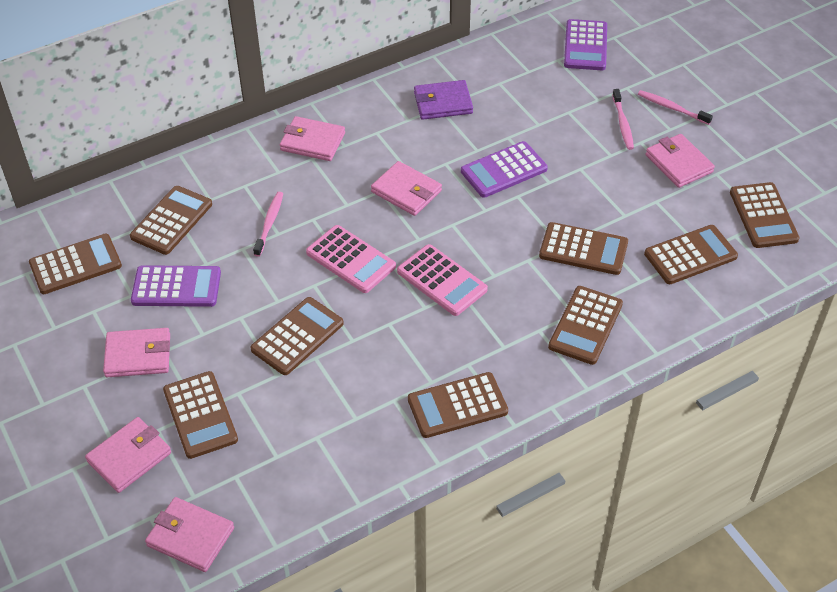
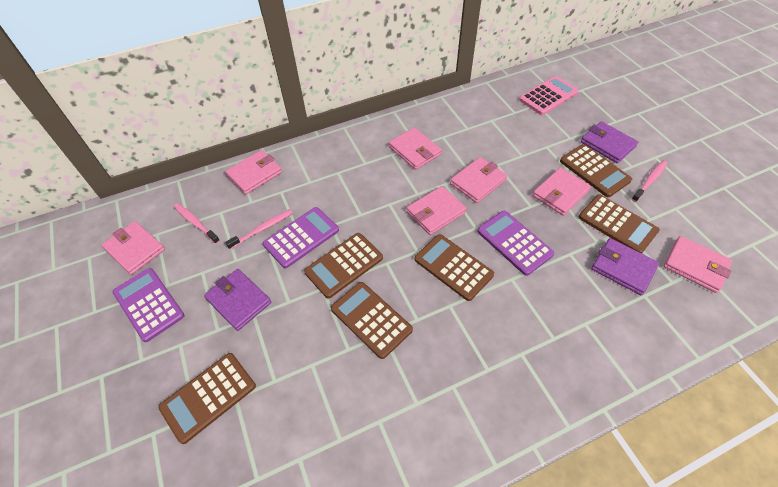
brown calculator: [29,234,122,294] [130,186,212,255] [163,371,238,459] [250,297,344,375] [408,372,508,438] [539,222,628,275] [548,286,623,365] [644,225,738,284] [730,182,800,248] = 9 -> [159,353,256,444] [304,233,383,298] [331,282,413,359] [415,234,494,301] [560,144,632,197] [579,195,660,253] = 6
pink calculator: [306,225,396,293] [397,244,488,316] = 2 -> [519,76,579,115] = 1
pink wallet: [85,417,171,493] [103,328,170,377] [145,497,234,572] [280,116,345,161] [371,161,442,216] [646,134,715,188] = 6 -> [101,221,165,275] [225,150,282,194] [389,127,442,170] [407,186,467,235] [450,157,507,203] [532,168,591,216] [663,236,732,293] = 7
purple wallet: [414,80,473,120] = 1 -> [204,269,271,331] [581,121,638,163] [591,238,659,295] = 3

